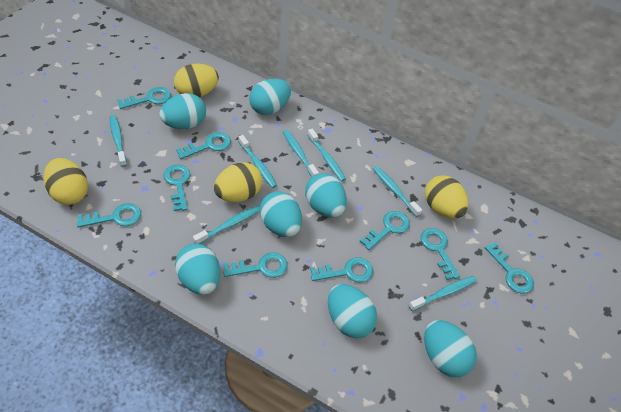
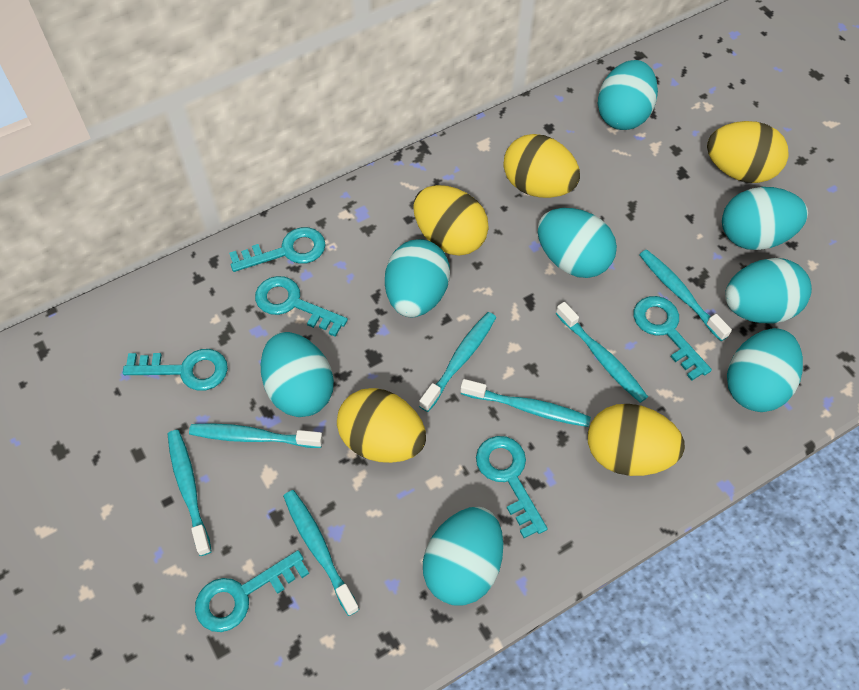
turquoise egg: [159,93,206,129] [175,244,220,295] [249,78,291,115] [260,191,302,237] [305,173,347,218] [328,284,377,338] [424,320,477,377] = 7 -> [261,332,334,417] [385,239,450,317] [423,507,503,605] [538,208,617,278] [597,60,658,130] [722,187,808,250] [725,258,812,323] [727,328,803,412] = 8
turquoise key: [77,203,141,227] [117,87,171,109] [163,165,190,211] [176,132,231,159] [223,252,288,278] [310,257,373,283] [360,211,410,250] [420,228,460,280] [485,242,534,293] = 9 -> [123,349,228,391] [195,550,309,632] [229,227,326,272] [255,276,348,337] [476,436,548,538] [633,296,712,380] = 6
yellow egg: [44,158,88,205] [174,64,219,97] [214,162,262,202] [425,175,468,219] = 4 -> [337,388,426,463] [413,185,489,256] [504,134,580,198] [588,404,685,476] [707,121,789,183] = 5

